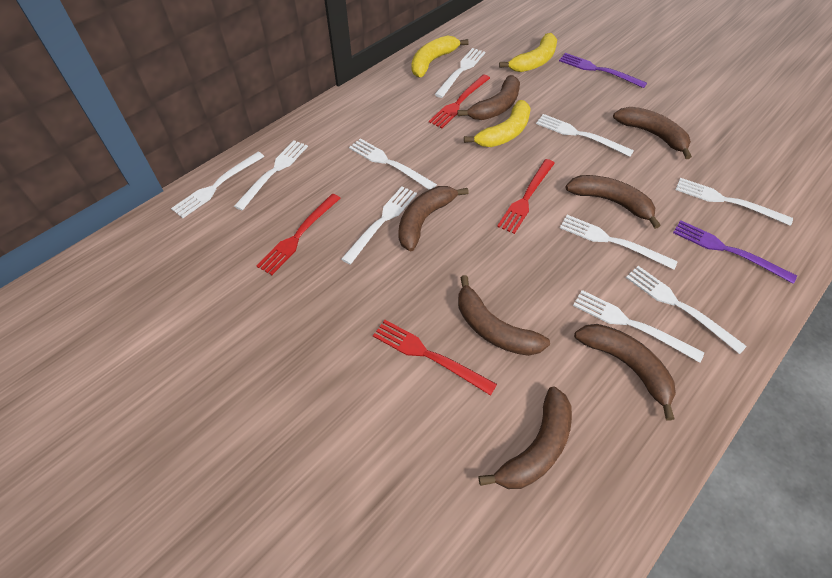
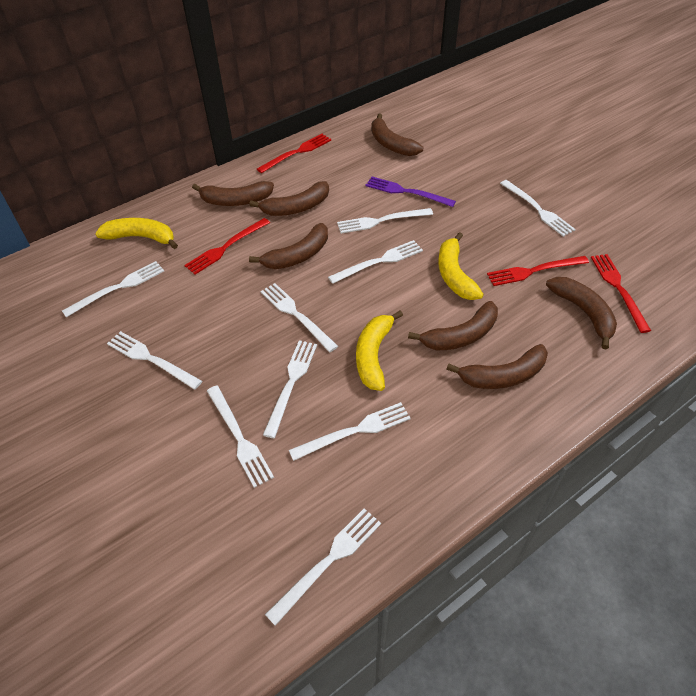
purple fork: [559,53,647,88] [673,220,797,284] = 2 -> [365,177,456,207] = 1

